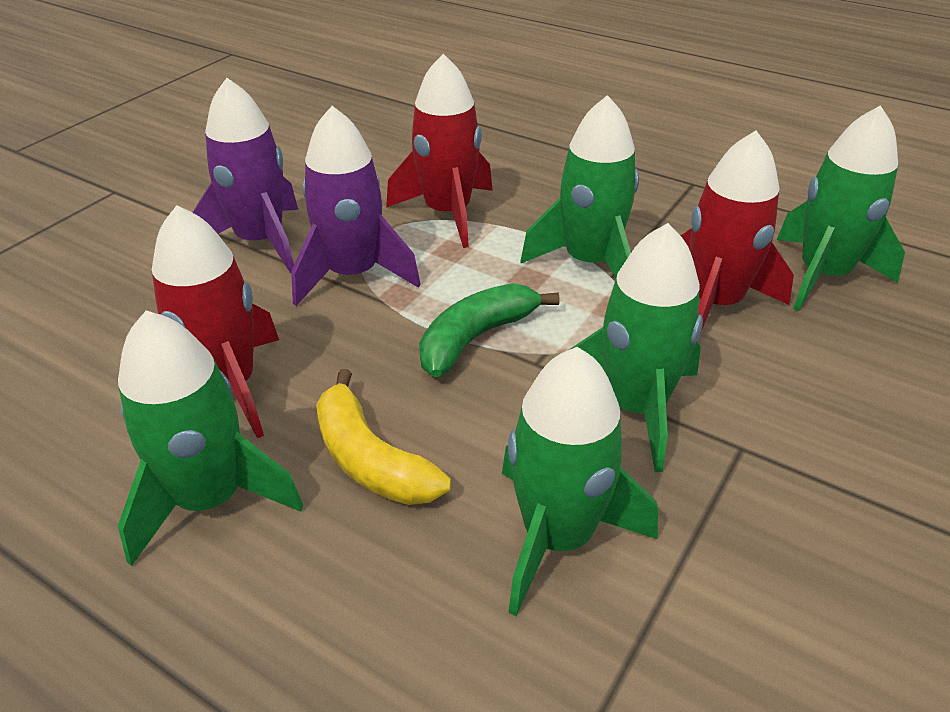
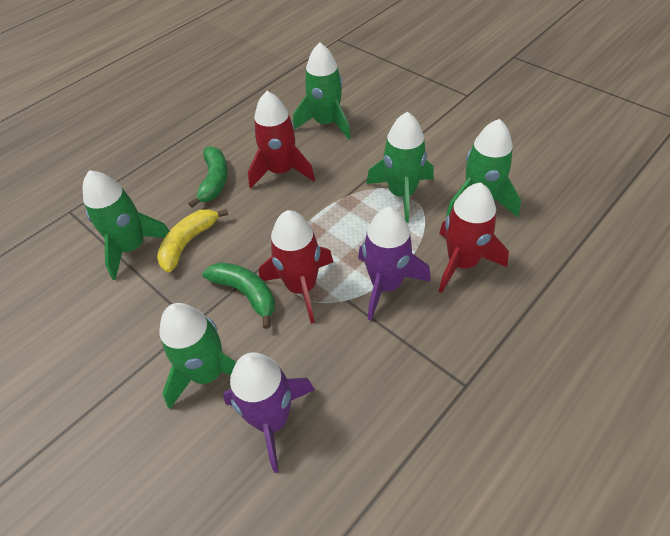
green banana: [419,283,559,377] = 1 -> [188,146,228,208] [202,262,275,329] = 2

